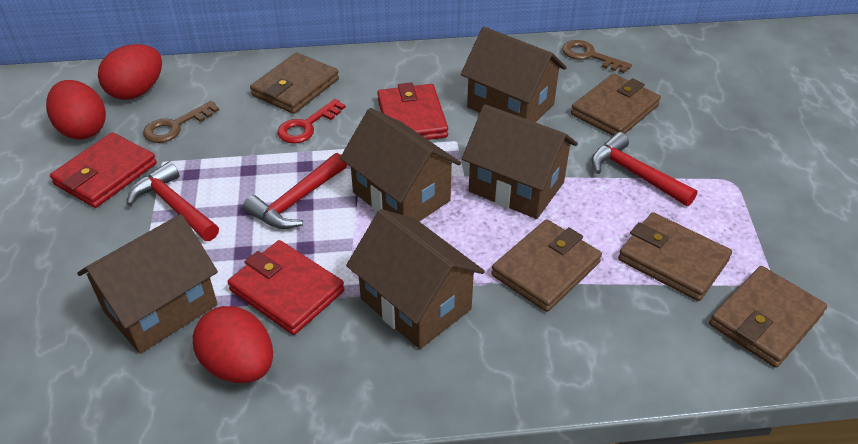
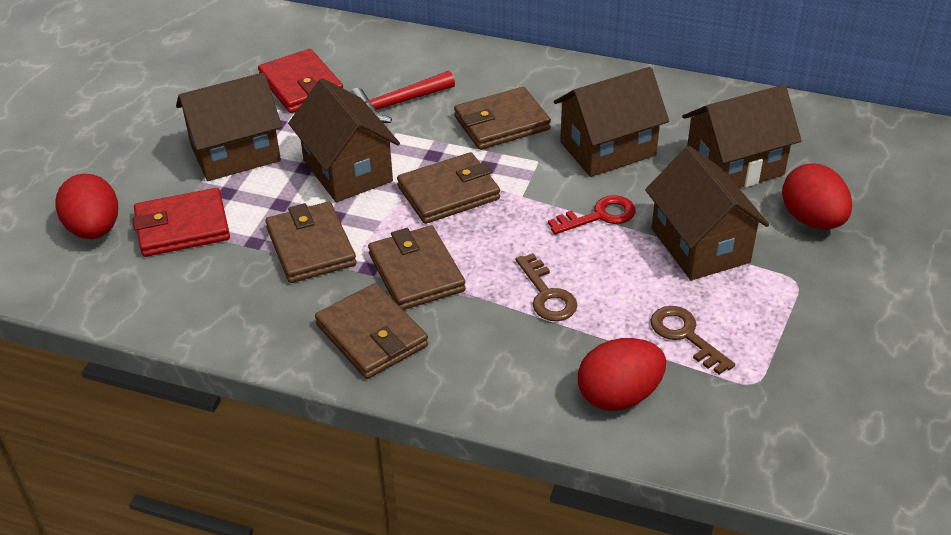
red hammer: [127,162,219,241] [243,153,347,229] [591,132,698,206] = 3 -> [350,71,455,123] = 1
red wallet: [50,132,157,208] [228,240,344,335] [377,82,448,140] = 3 -> [132,188,230,257] [258,49,343,113] = 2

